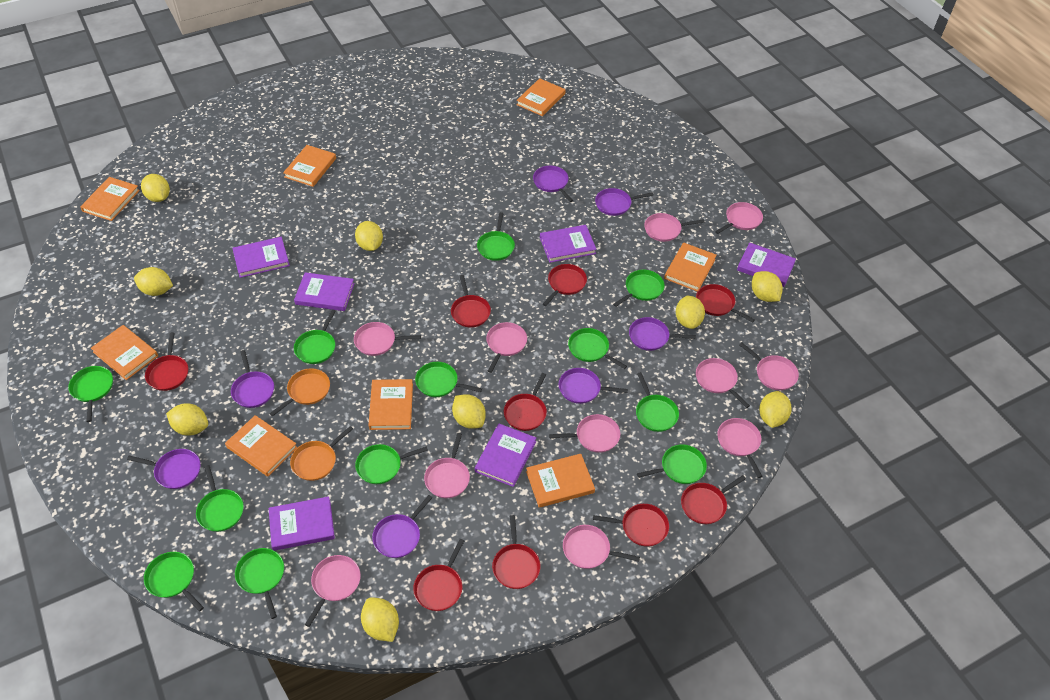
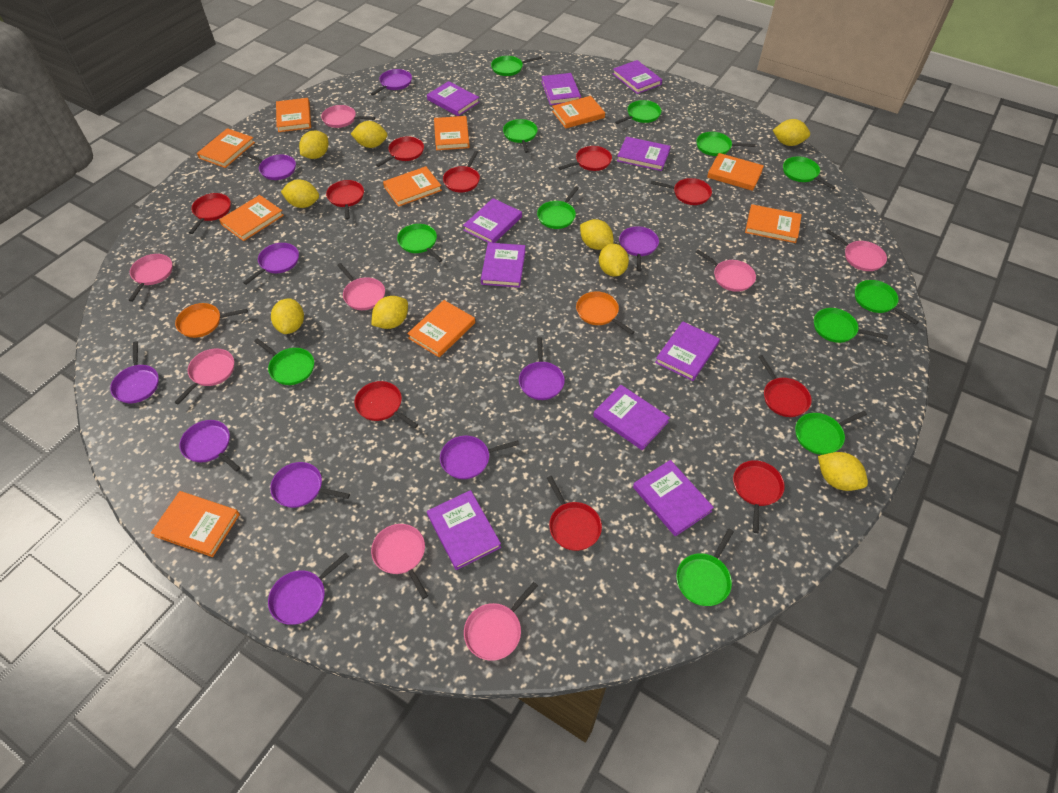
orange book: [80,177,140,221] [91,325,158,380] [225,415,298,477] [283,145,336,187] [369,379,413,430] [516,78,565,116] [526,454,595,508] [664,243,717,292] = 8 -> [151,491,240,557] [197,128,255,168] [219,195,284,241] [276,98,311,132] [383,166,442,207] [407,300,475,357] [434,116,470,150] [552,96,605,128] [707,153,764,191] [745,204,802,243] = 10
pink pan: [305,555,361,627] [354,322,421,356] [424,433,470,498] [486,322,527,373] [549,414,620,453] [563,525,640,569] [644,213,705,242] [696,358,750,408] [715,202,763,234] [717,418,763,478] [739,342,799,391] = 11 -> [128,254,172,302] [174,349,234,405] [321,105,375,128] [337,263,385,310] [371,524,428,599] [464,582,538,661] [696,249,756,292] [826,229,887,271] = 8
purple book: [232,237,290,278] [269,496,335,551] [294,272,355,311] [475,424,536,487] [540,225,597,263] [737,243,796,287] = 6 -> [427,81,479,116] [427,490,501,570] [463,198,522,243] [481,243,525,288] [541,73,581,105] [593,385,670,450] [613,60,662,94] [617,137,670,171] [633,460,714,536] [655,321,720,381] = 10
purple pan: [127,449,201,489] [231,350,274,408] [372,495,432,558] [533,166,573,202] [559,368,628,404] [595,188,654,216] [629,317,696,351] = 7 -> [110,341,159,403] [179,420,240,472] [242,152,296,180] [243,243,299,285] [268,552,349,625] [270,462,350,508] [371,69,412,95] [440,436,519,479] [519,337,565,400] [619,226,659,271] = 10
red pan: [145,332,188,391] [413,539,464,611] [451,275,491,328] [492,515,540,589] [504,373,547,431] [543,264,587,306] [593,504,669,547] [681,475,746,524] [696,284,755,323] = 9 -> [189,193,231,234] [326,180,364,220] [354,381,418,428] [376,136,424,167] [443,151,480,192] [547,476,602,551] [558,146,612,171] [651,178,712,205] [733,460,785,533] [758,355,812,417] = 10

